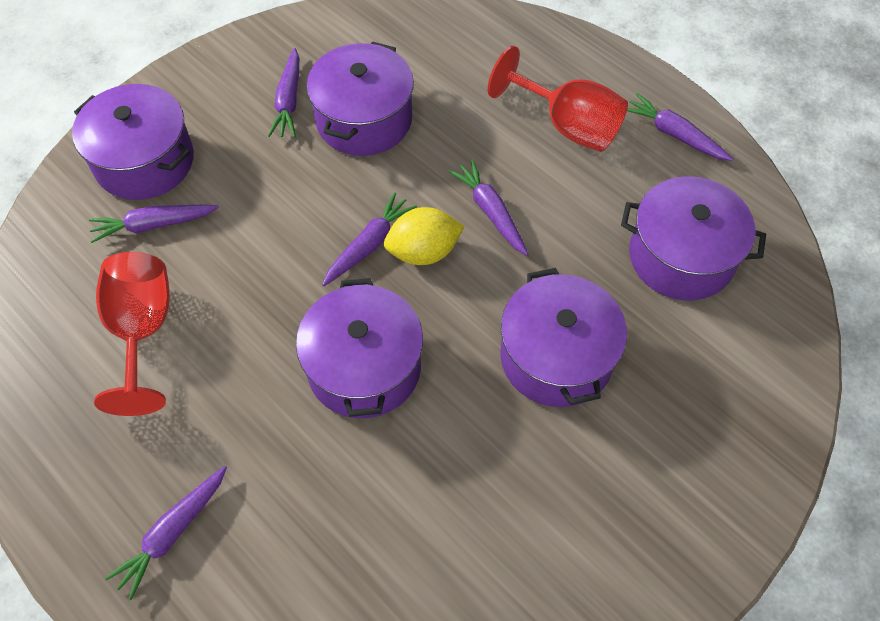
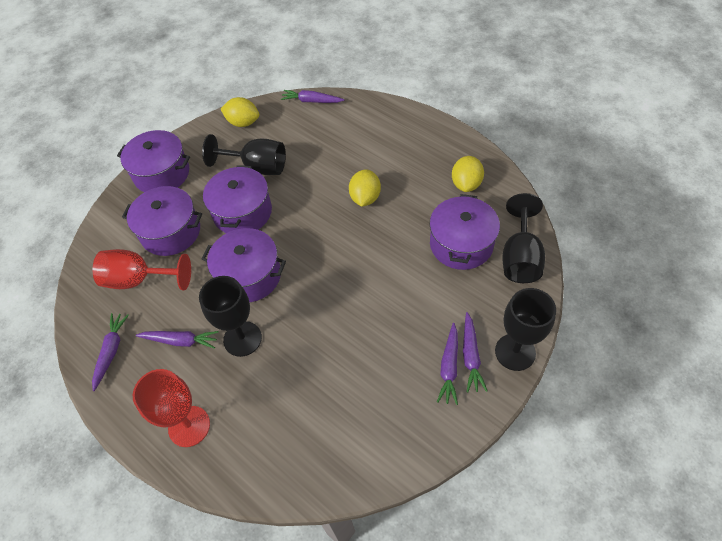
black goblet: none = 0 -> [199,276,262,357] [202,134,286,175] [495,288,556,371] [502,193,545,283] = 4
purple carrot: [89,204,219,243] [105,466,227,600] [268,48,299,137] [322,192,417,286] [449,159,528,256] [627,93,733,161] = 6 -> [92,313,129,391] [136,331,219,349] [281,90,344,103] [437,323,458,405] [463,312,487,393] = 5
yellow lemon: [384,207,465,265] = 1 -> [221,97,259,127] [349,169,381,207] [452,156,484,192] = 3

